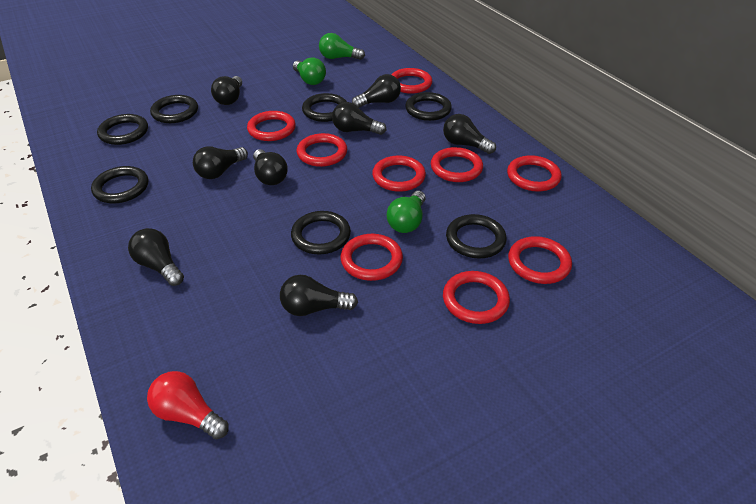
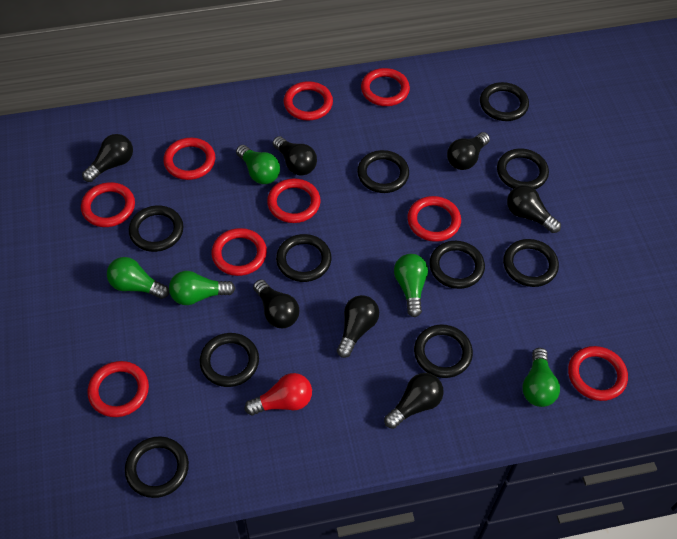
black light bulb: [128,228,184,286] [193,146,248,179] [211,76,242,105] [253,149,288,185] [280,275,358,316] [332,102,387,135] [352,74,401,108] [443,114,496,154] = 8 -> [82,134,133,182] [253,280,299,328] [273,136,317,176] [337,295,379,358] [384,373,444,429] [447,132,490,170] [507,185,561,233] = 7
black ring: [91,166,148,203] [97,114,148,145] [150,95,198,123] [291,211,351,254] [302,93,347,122] [405,92,452,121] [446,214,507,259] = 7 -> [125,436,189,498] [129,205,184,252] [200,333,259,387] [276,234,331,282] [357,150,409,193] [414,325,473,378] [429,241,485,289] [480,82,529,121] [497,149,549,189] [503,239,559,287] = 10
green light bulb: [293,57,326,85] [319,33,365,60] [387,191,426,233] = 3 -> [107,257,169,299] [169,271,235,305] [236,145,280,184] [394,254,428,317] [522,348,560,407] = 5

